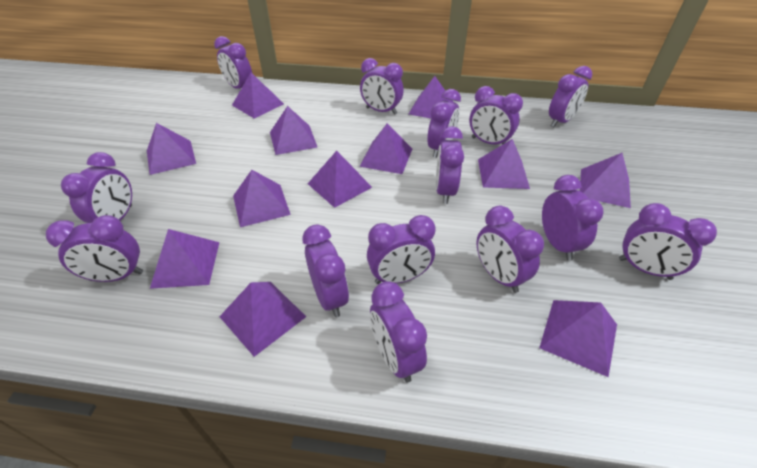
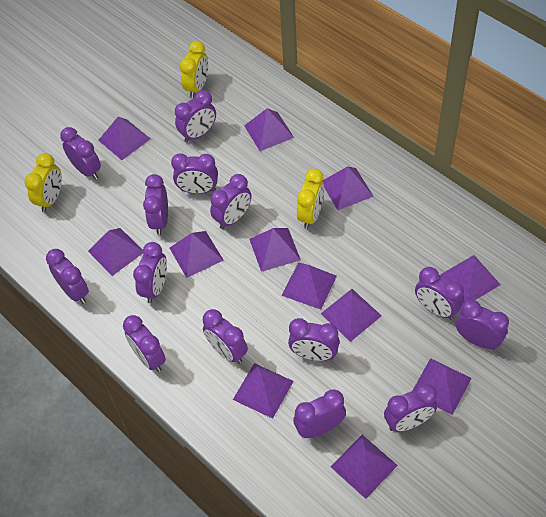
yellow clock: none = 0 -> [25,153,62,212] [180,41,208,98] [297,169,324,229] = 3

